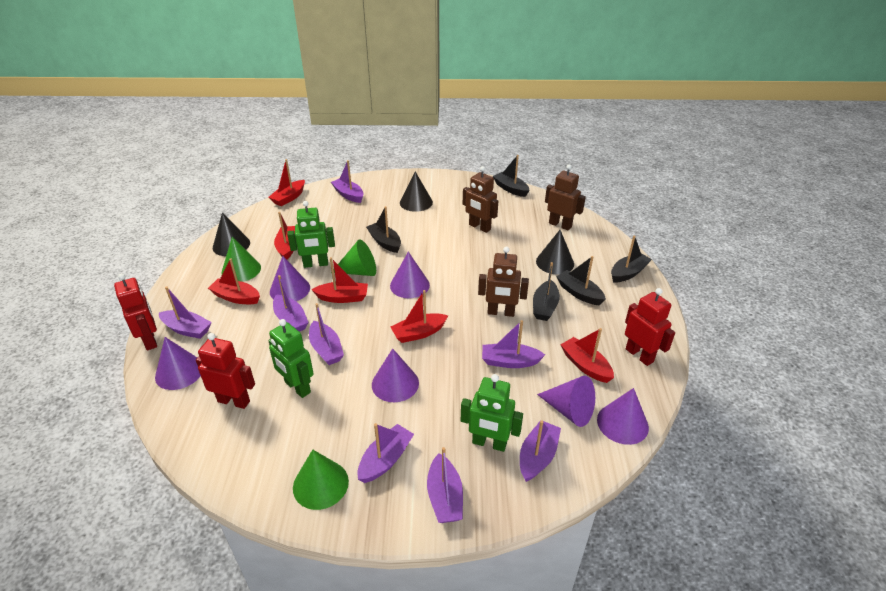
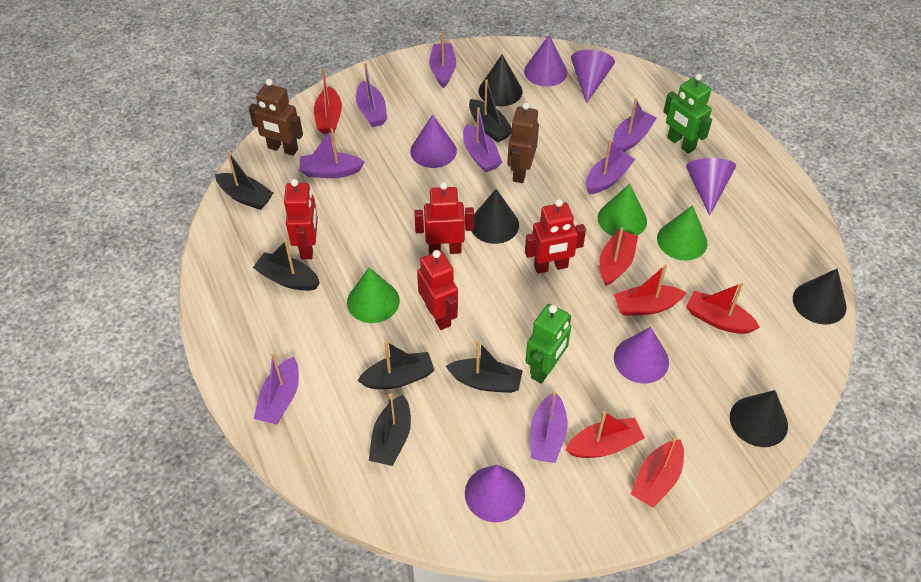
black boat: [366,206,401,253] [493,155,530,197] [533,262,560,321] [556,256,606,305] [611,236,652,283] = 5 -> [215,151,273,210] [253,240,320,291] [357,341,435,389] [369,393,411,466] [446,341,523,393] [469,79,512,143] = 6
black cone: [213,212,250,256] [400,172,433,212] [536,230,574,274] = 3 -> [471,189,519,244] [479,54,522,106] [730,390,788,447] [793,268,847,324] = 4
brown robot: [463,166,498,233] [478,247,529,317] [545,164,586,230] = 3 -> [249,79,303,156] [507,102,539,183] = 2
green robot: [268,319,314,398] [287,201,335,268] [461,374,523,452] = 3 -> [526,304,571,384] [663,73,712,154] = 2
red robot: [114,273,157,350] [196,333,255,409] [625,288,675,366] = 3 -> [284,179,318,259] [414,182,474,254] [417,250,458,330] [525,199,586,274] = 4

